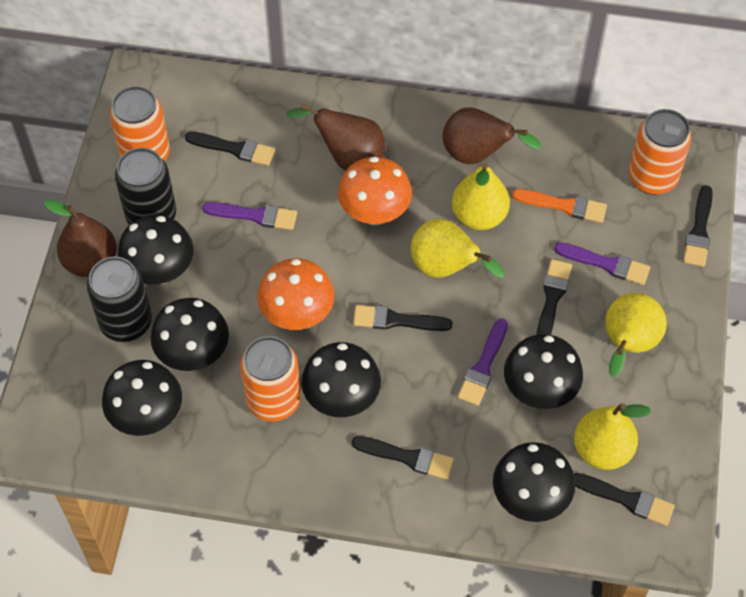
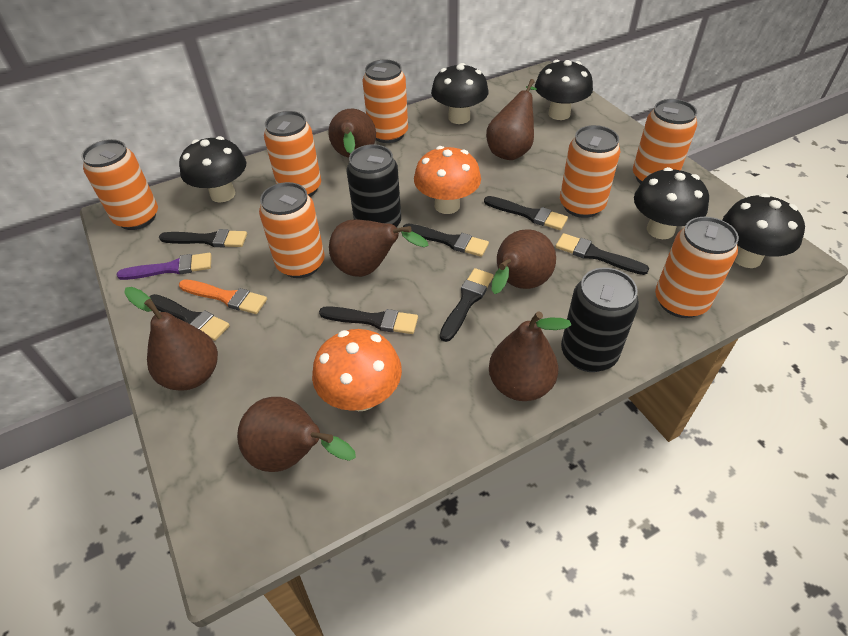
black brush: [185,132,275,166] [352,436,454,480] [353,305,452,331] [536,259,572,335] [574,473,675,526] [683,185,713,267] = 6 -> [149,294,230,341] [159,229,247,247] [319,306,418,334] [403,223,489,257] [440,268,494,342] [484,196,568,230] [555,233,649,275] = 7
black mushroom: [102,360,182,436] [118,215,193,285] [151,298,229,371] [301,342,381,417] [493,442,575,522] [504,334,583,409] = 6 -> [179,136,246,202] [431,63,489,124] [535,60,593,120] [634,167,709,239] [723,193,805,268] = 5
brown pear: [43,200,117,277] [286,104,385,170] [442,107,542,164] = 3 -> [124,287,218,391] [237,397,356,472] [328,109,376,158] [329,219,428,277] [486,79,537,160] [489,312,571,401] [491,229,556,294] = 7
orange can: [110,86,170,161] [240,336,301,421] [629,109,692,195] = 3 -> [81,139,158,230] [259,182,325,278] [264,111,321,197] [363,59,408,143] [560,125,620,218] [633,99,697,184] [655,217,739,318] = 7
purple brush: [202,202,297,230] [458,319,508,406] [554,243,650,285] = 3 -> [117,253,212,280] = 1
yellow pear: [411,219,505,278] [452,163,510,230] [574,403,652,470] [605,293,667,377] = 4 -> none = 0

